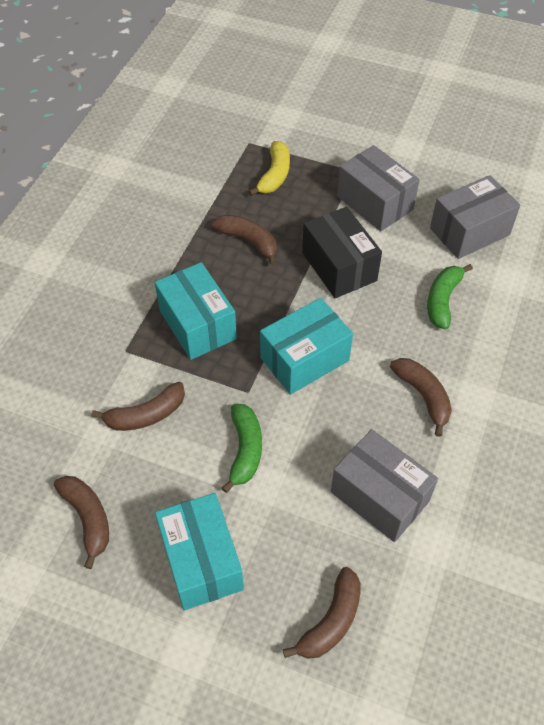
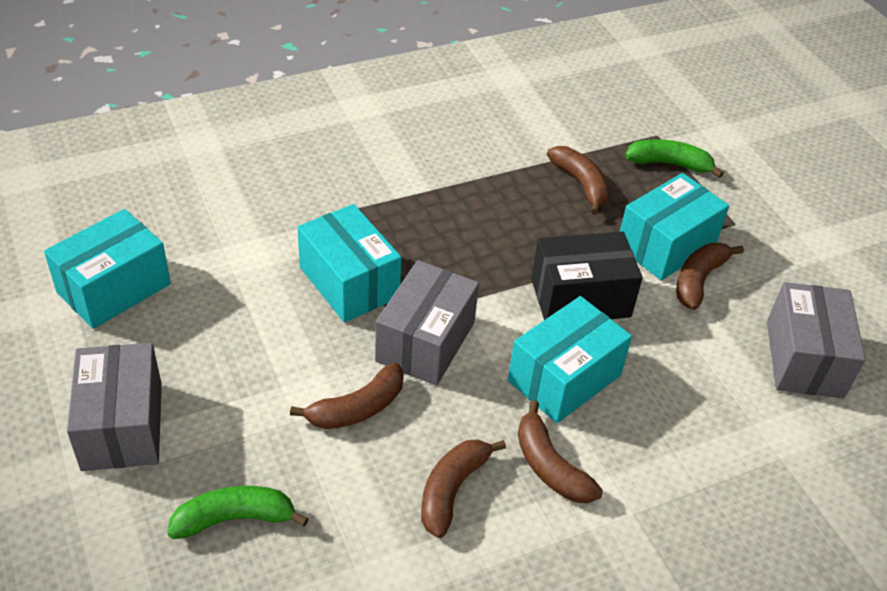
turquoise box: [155,262,237,360] [155,493,244,610] [260,298,353,395] = 3 -> [44,209,171,329] [297,204,402,322] [508,296,632,423] [620,173,729,280] = 4
yellow banana: [249,141,290,196] = 1 -> none = 0

